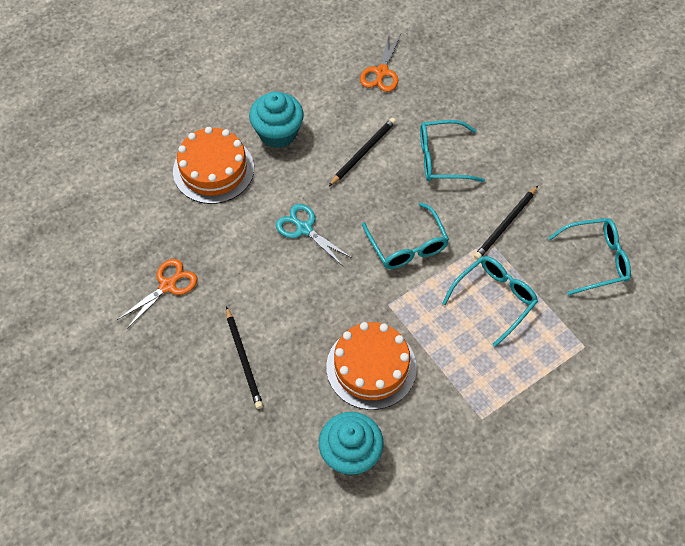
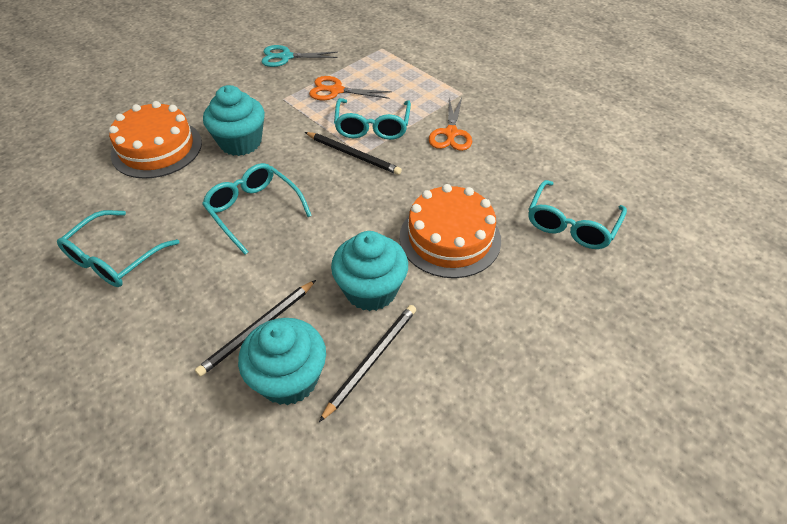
turquoise cupcake: [249,91,304,148] [319,412,384,476] = 2 -> [203,85,265,156] [238,318,326,405] [331,231,408,311] = 3

